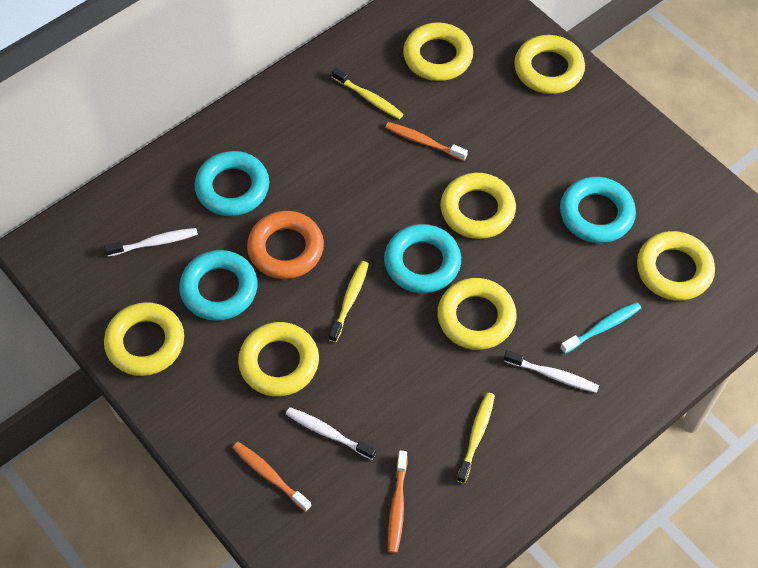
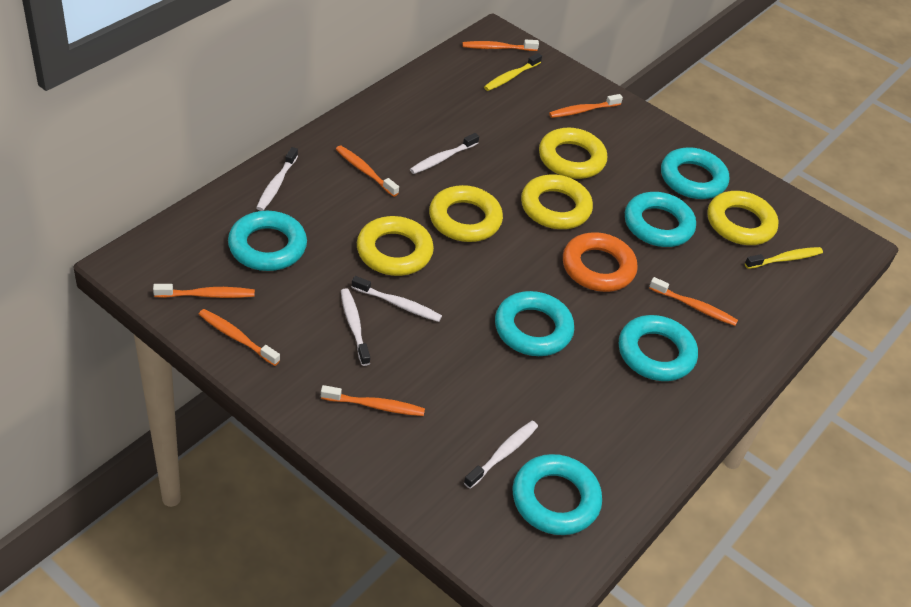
orange toothbrush: [233,442,312,512] [385,122,468,161] [388,450,407,553] = 3 -> [153,284,255,298] [198,309,280,366] [321,385,425,416] [336,145,399,197] [462,40,539,51] [549,94,623,118] [649,277,738,326] = 7
turquoise ring: [179,250,258,321] [194,151,269,216] [384,224,461,293] [560,177,636,243] = 4 -> [228,211,307,271] [495,291,574,356] [512,454,602,535] [619,315,698,381] [625,192,696,247] [661,147,729,199] = 6
turquoise toothbrush: [560,302,641,354] = 1 -> none = 0
white toothbrush: [104,228,198,257] [286,407,376,460] [504,350,599,393] = 3 -> [256,147,298,211] [341,288,370,366] [351,276,442,322] [410,133,479,174] [464,421,538,489] = 5
yellow ring: [104,302,184,376] [238,322,319,397] [403,22,473,81] [437,278,517,350] [440,173,516,239] [514,35,585,94] [637,231,715,301] = 7 -> [357,216,434,276] [429,185,503,242] [521,174,593,229] [539,128,607,179] [708,191,779,245] = 5
yellow toothbrush: [329,261,369,342] [332,67,403,119] [457,392,495,483] = 3 -> [484,53,542,91] [745,247,823,269] = 2

